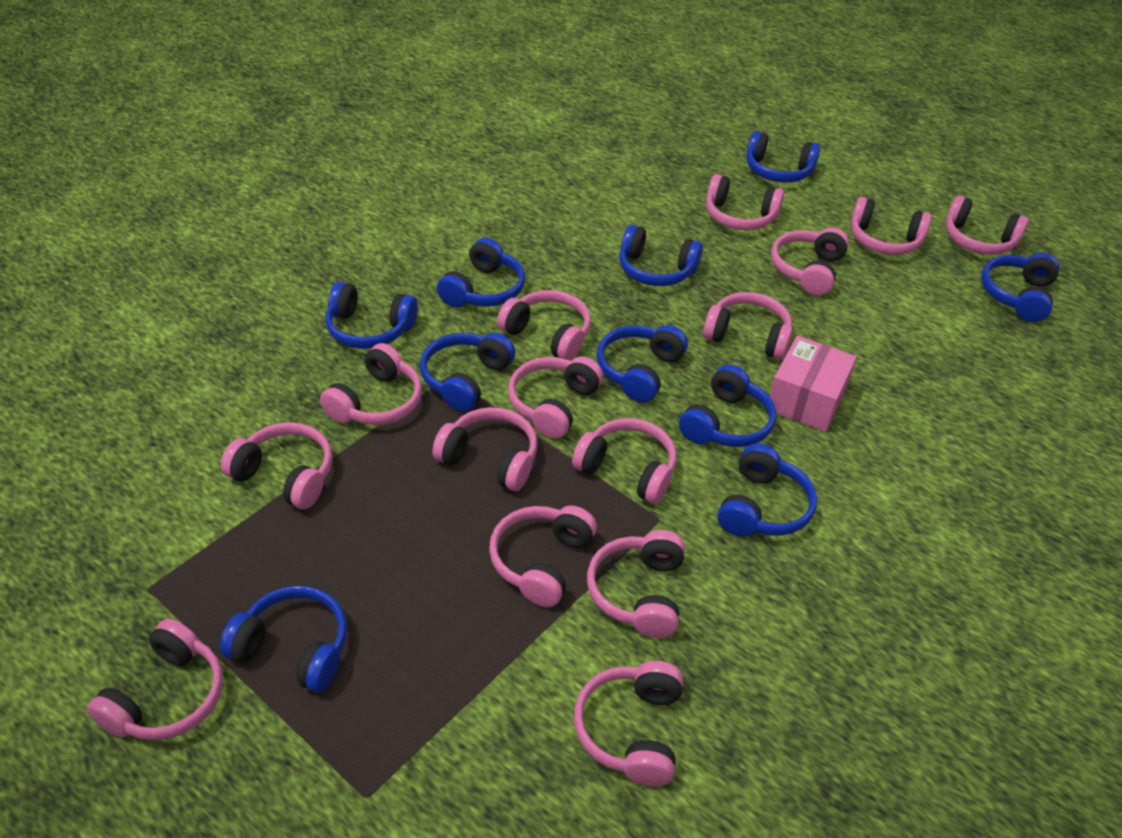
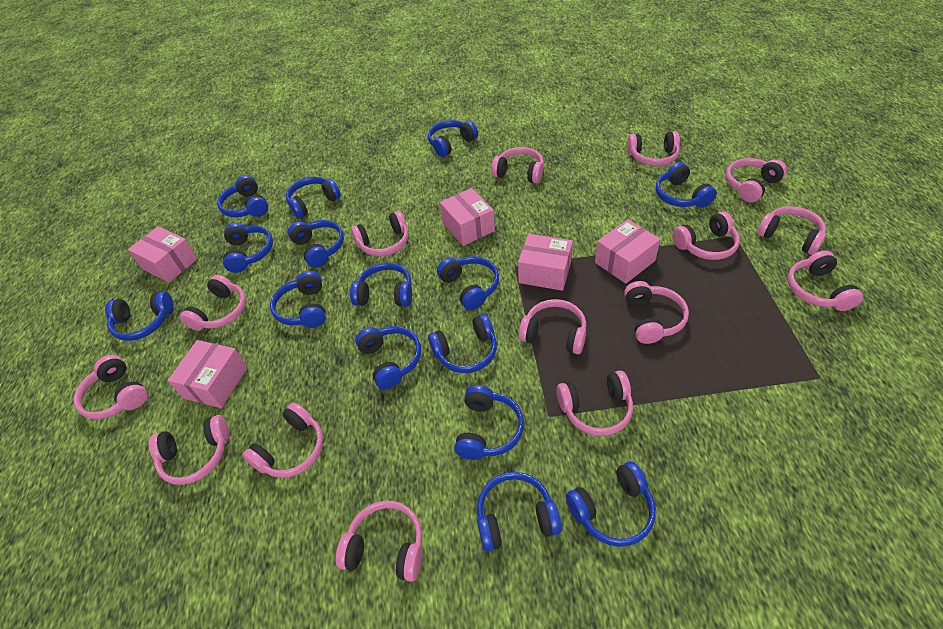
blue headphones: [220,586,347,692] [326,282,418,349] [420,332,515,412] [437,238,525,307] [597,325,688,403] [619,224,703,286] [679,364,776,447] [717,443,817,537] [746,131,821,183] [981,253,1060,322] = 10 -> [105,291,174,341] [217,175,268,217] [223,223,273,273] [270,271,326,328] [286,177,341,219] [288,220,344,268] [350,262,412,307] [355,326,421,389] [428,120,478,157] [428,314,497,373] [437,256,499,310] [454,385,524,460] [477,472,562,552] [566,461,656,547] [656,162,717,208] = 15
pink box: [769,336,857,432] = 1 -> [128,226,198,283] [167,340,248,408] [440,188,495,246] [518,234,573,291] [595,219,661,284] = 5

